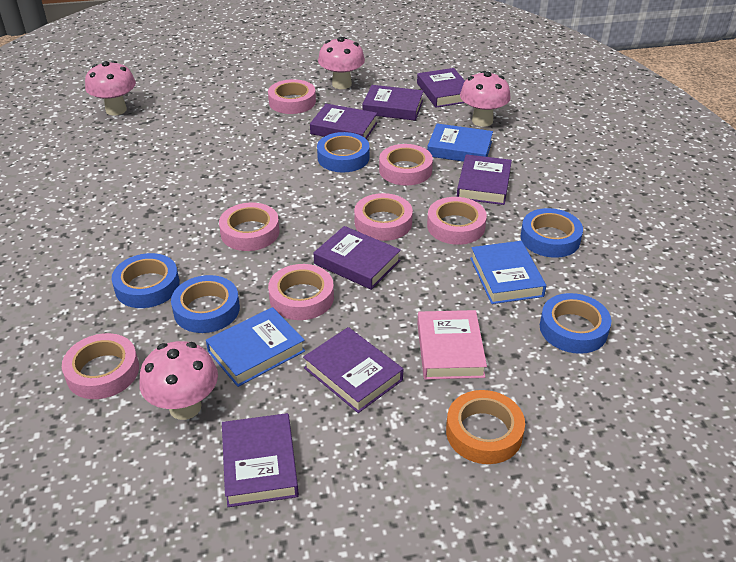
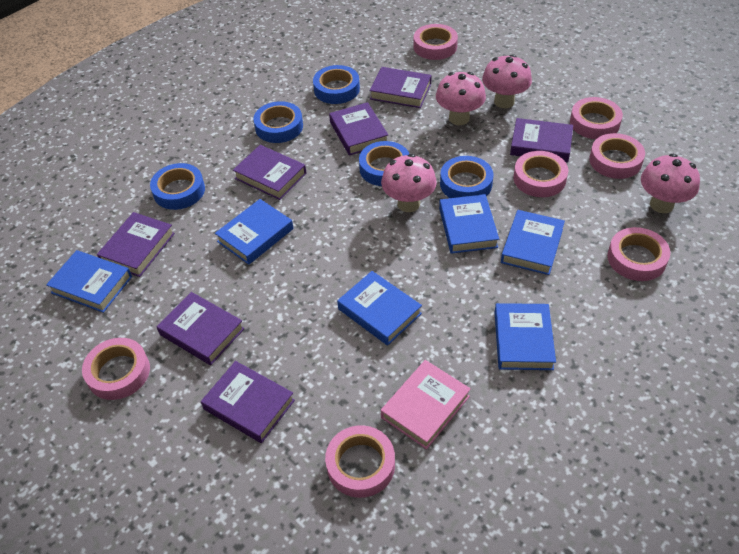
blue book: [206,307,305,387] [427,123,493,162] [470,241,546,304] = 3 -> [46,250,132,313] [215,199,293,265] [337,271,422,345] [439,194,499,254] [495,303,556,370] [501,210,565,275] = 6
orange tape: [446,390,525,464] = 1 -> none = 0

